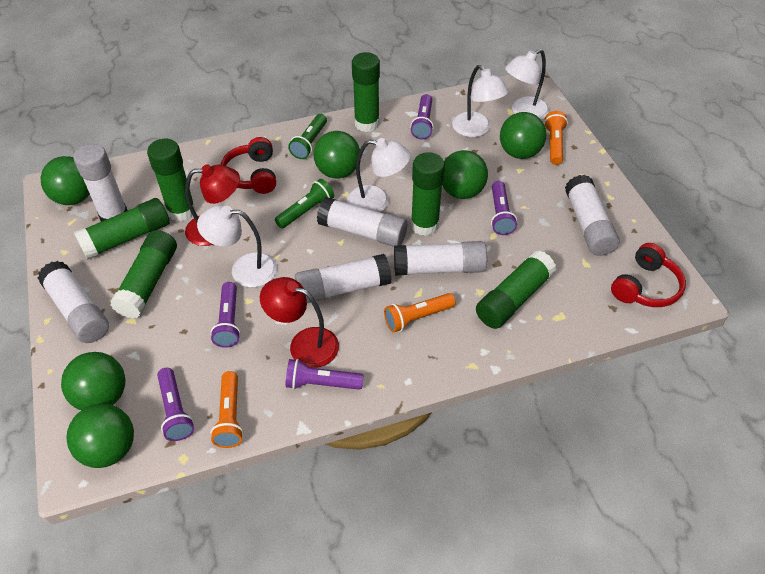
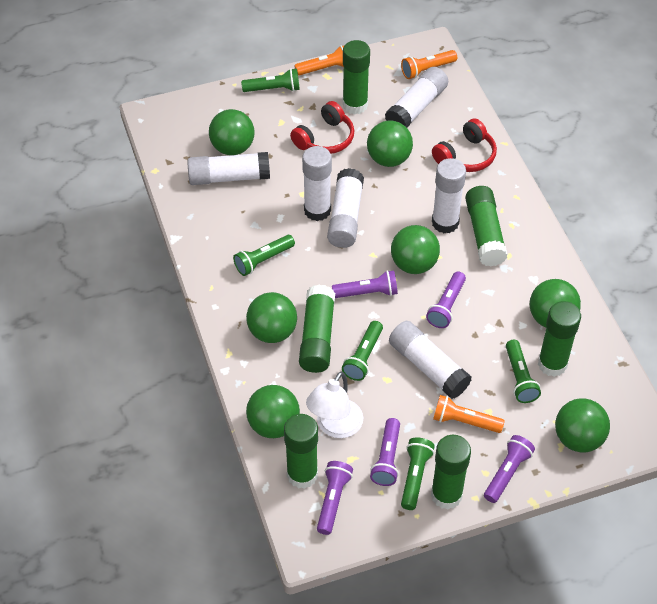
green ball: [40,156,90,205] [61,352,126,410] [67,404,134,468] [314,131,360,178] [442,150,488,199] [500,112,546,159] = 6 -> [209,109,255,155] [246,292,297,343] [246,385,300,438] [367,120,413,167] [391,225,440,274] [530,279,581,327] [555,398,610,452] = 7
green flashlight: [275,179,334,229] [288,114,327,159] = 2 -> [233,235,295,276] [241,68,300,92] [342,321,383,381] [401,437,435,510] [506,340,541,403] = 5
red lamp: [185,164,240,246] [260,277,339,368] = 2 -> none = 0
white lamp: [197,205,277,287] [347,138,411,212] [452,65,509,137] [505,49,550,120] = 4 -> [306,372,363,438] = 1

